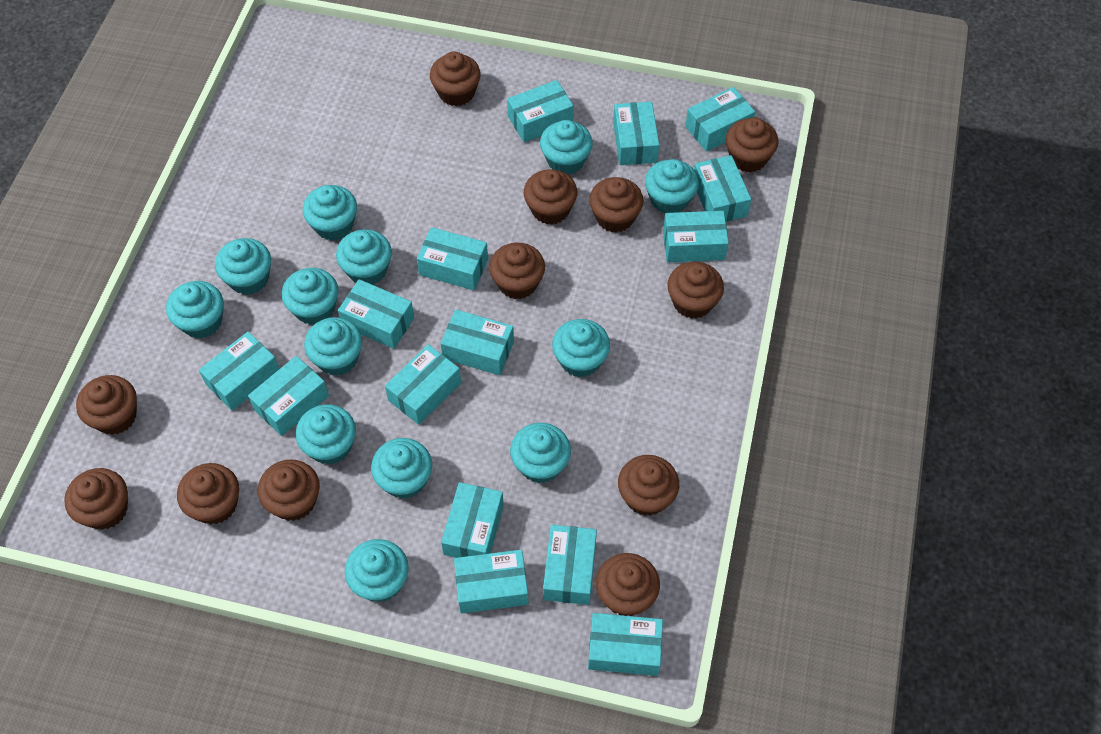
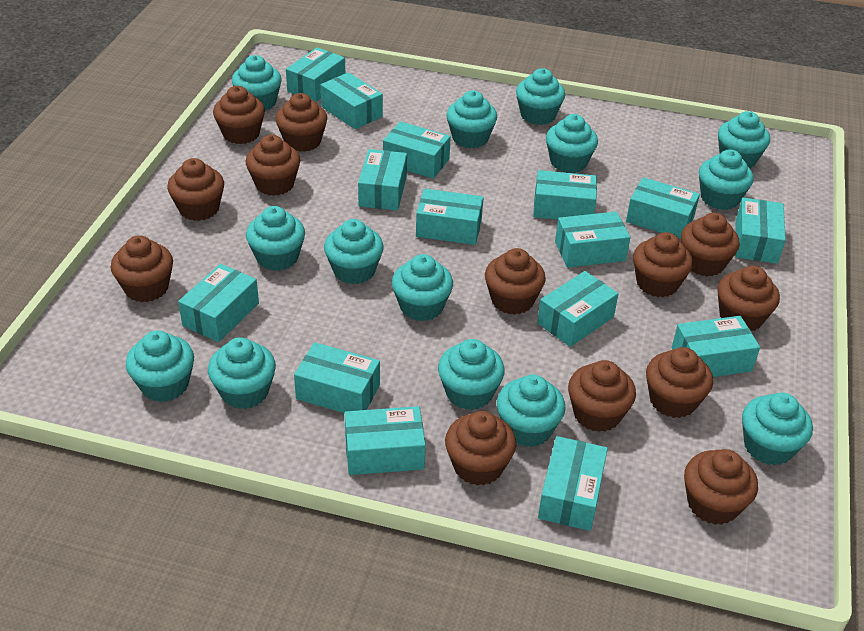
brown cupcake: [64,468,128,530] [76,375,137,435] [177,463,239,525] [258,459,320,521] [430,51,481,106] [489,242,545,299] [524,169,577,225] [589,177,643,233] [596,553,660,616] [618,455,679,516] [667,262,724,319] [726,117,779,172] = 12 -> [111,235,173,302] [167,158,224,221] [213,86,265,144] [245,135,300,196] [275,93,327,152] [445,411,516,486] [485,248,546,315] [568,360,636,432] [633,232,693,297] [646,347,713,418] [681,213,740,277] [684,449,758,525] [717,265,780,331] = 13
turquoise cupcake: [166,281,224,338] [215,238,271,295] [282,268,338,325] [296,404,356,465] [303,185,357,240] [304,317,362,376] [336,229,392,285] [345,539,409,602] [371,438,432,499] [510,423,571,483] [540,120,593,175] [552,319,610,377] [645,159,699,213] = 13 -> [126,330,194,402] [208,337,276,409] [232,55,281,111] [246,206,305,271] [324,219,384,284] [392,254,453,321] [438,339,505,410] [446,90,497,148] [497,375,566,447] [516,68,565,125] [546,114,598,173] [699,149,754,210] [718,111,770,168] [742,393,813,466] = 14

